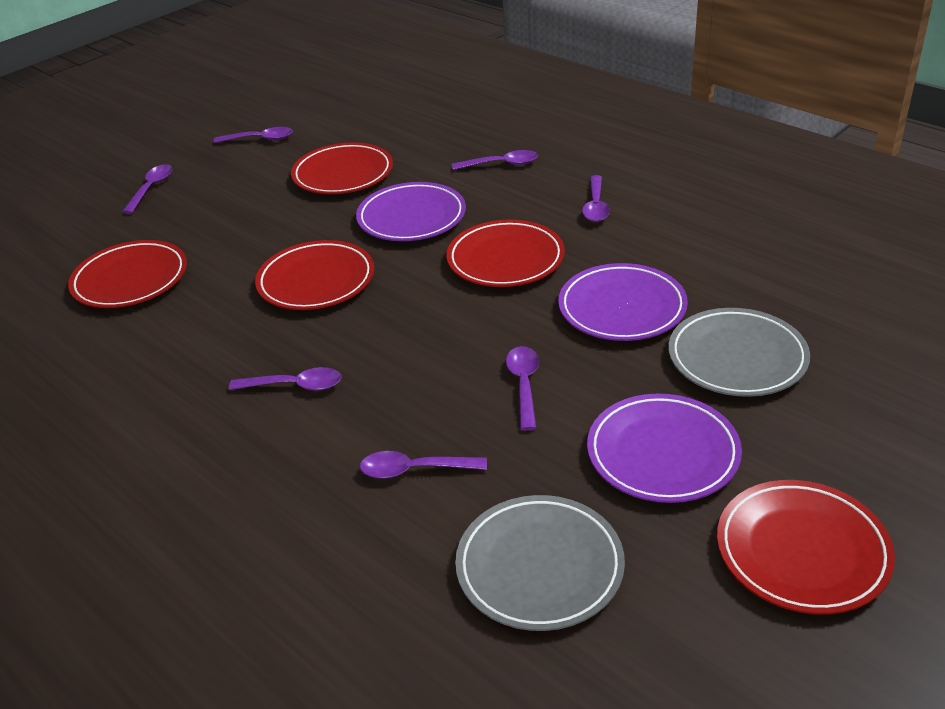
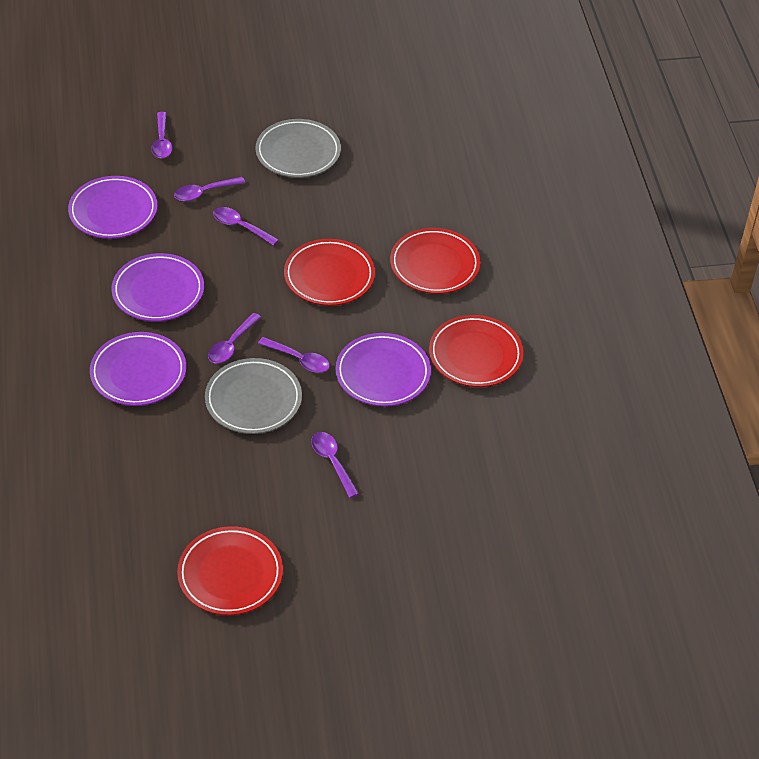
purple plate: [356,182,466,241] [558,263,688,341] [587,394,742,503] = 3 -> [68,176,157,239] [90,332,186,406] [111,253,204,322] [336,333,431,407] = 4
purple spoon: [122,164,172,214] [213,127,293,143] [229,367,342,391] [360,451,487,479] [452,150,538,170] [506,346,539,430] [582,175,610,222] = 7 -> [151,112,173,158] [174,177,245,201] [208,313,261,363] [213,207,279,246] [258,337,330,373] [311,432,359,498] = 6
red plate: [68,240,187,308] [255,240,374,310] [291,142,393,194] [447,220,565,287] [717,480,895,615] = 5 -> [177,526,283,615] [284,239,375,306] [390,228,480,294] [429,315,523,387] = 4

